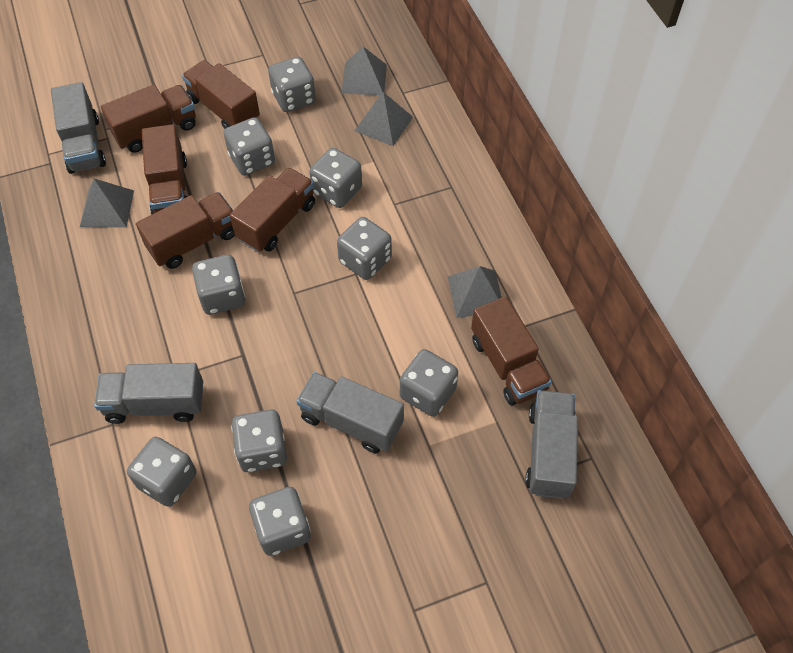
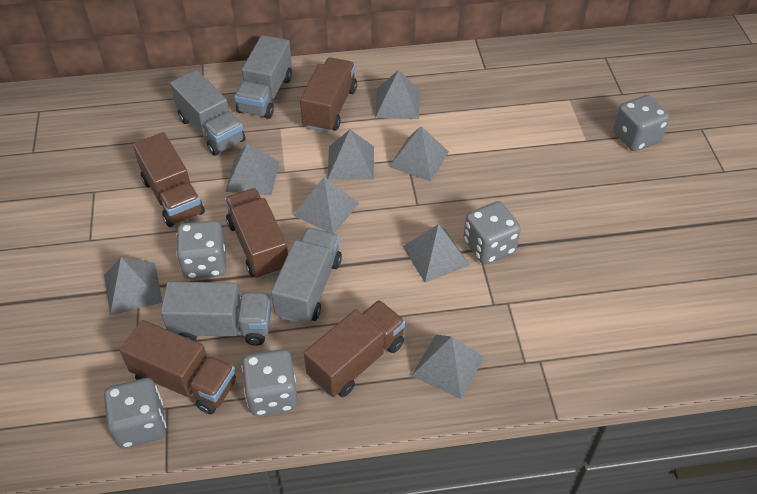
brown truck: [101,85,196,152] [136,192,235,269] [142,124,188,214] [182,60,260,129] [230,167,315,252] [471,296,552,405] = 6 -> [120,320,236,414] [133,132,205,227] [225,188,288,279] [300,57,357,133] [304,300,406,397] = 5
grey dice: [127,437,196,507] [192,255,245,315] [224,117,275,176] [231,409,287,472] [249,487,311,556] [268,57,316,112] [310,148,362,208] [337,217,392,280] [400,349,458,417] = 9 -> [104,378,166,448] [176,220,226,279] [241,349,298,416] [463,201,521,264] [613,95,670,151] = 5
grey pyramid: [80,179,134,228] [341,47,387,95] [355,92,413,146] [448,266,502,318] = 4 -> [104,257,163,315] [225,143,280,195] [293,177,359,233] [327,130,374,180] [375,70,419,119] [389,126,449,181] [402,224,470,283] [411,335,484,399] = 8

